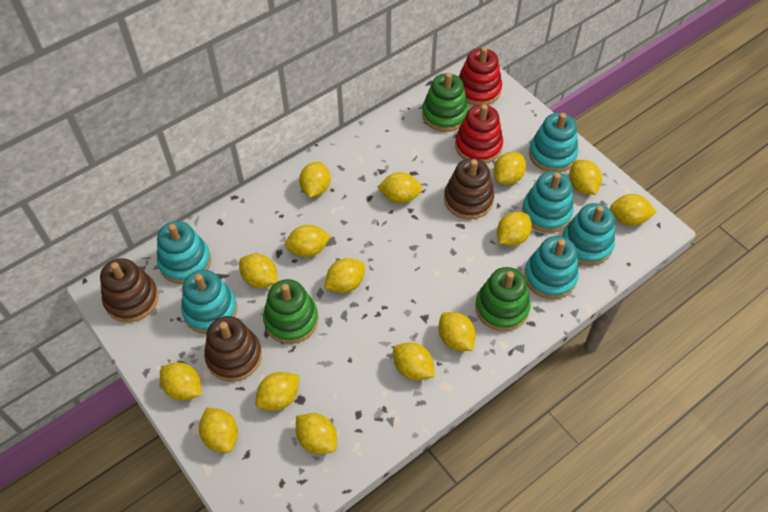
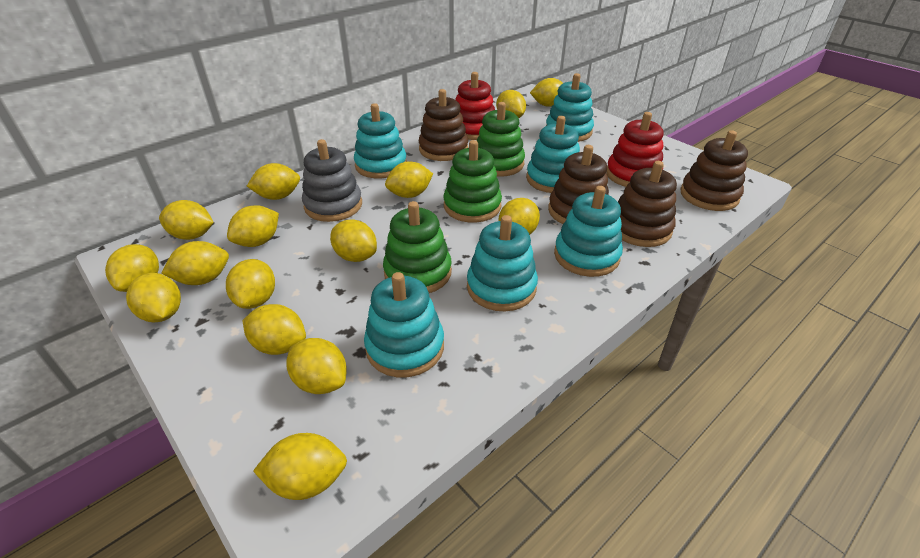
brown stacking toy: [100,258,159,322] [204,316,262,382] [444,158,494,219] = 3 -> [419,89,468,161] [548,145,609,224] [618,161,677,247] [680,130,748,211] = 4
grey stacking toy: none = 0 -> [302,139,362,222] = 1

